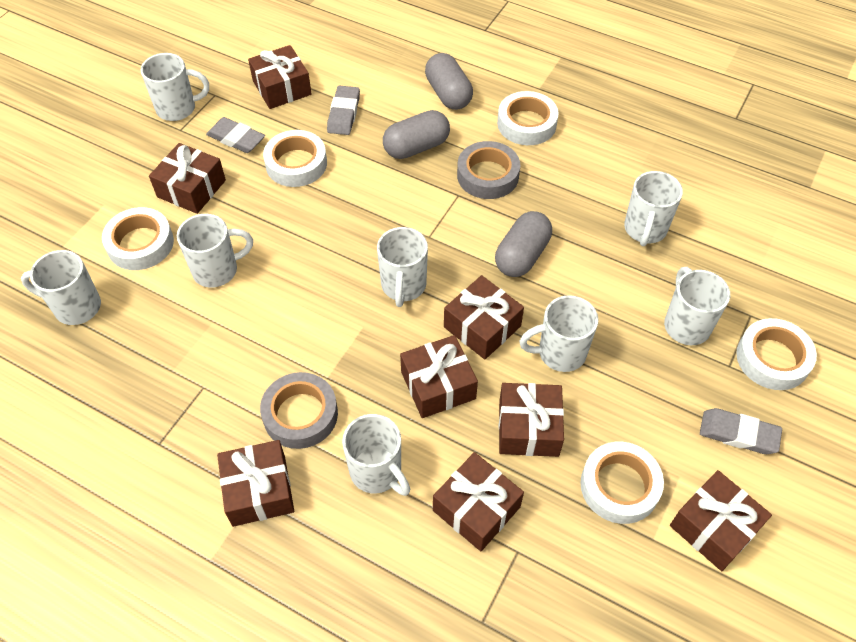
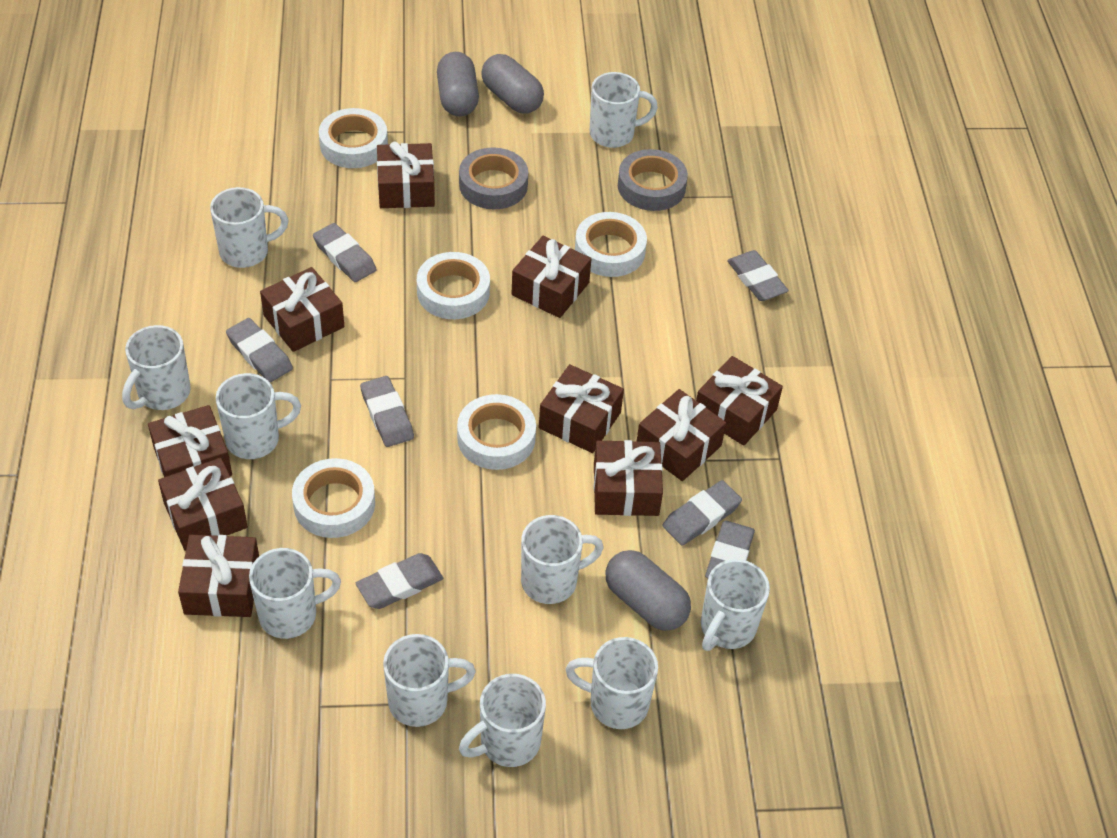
brown gift: [149,143,226,214] [217,440,294,527] [248,45,311,109] [400,335,478,418] [433,452,524,551] [444,275,524,359] [499,383,564,457] [670,470,772,571] = 8 -> [148,405,232,477] [158,457,248,551] [178,535,259,617] [260,267,344,352] [377,141,435,208] [512,236,591,318] [539,364,624,453] [594,440,663,516] [637,389,726,481] [696,356,783,446] = 10
grey eraser: [206,117,265,153] [327,86,360,135] [700,408,782,454] = 3 -> [226,318,293,382] [313,223,377,282] [356,553,443,609] [360,376,414,447] [663,480,742,546] [705,521,755,578] [727,250,789,301] = 7
white mug: [21,250,101,325] [141,53,209,121] [177,214,253,288] [342,414,410,496] [377,227,428,307] [519,295,598,372] [624,171,683,247] [664,267,730,345] = 8 -> [122,325,191,410] [210,187,288,268] [216,373,301,459] [249,548,341,639] [383,634,476,727] [459,674,546,767] [521,515,604,604] [565,637,658,729] [590,72,658,148] [701,559,770,651] = 10

